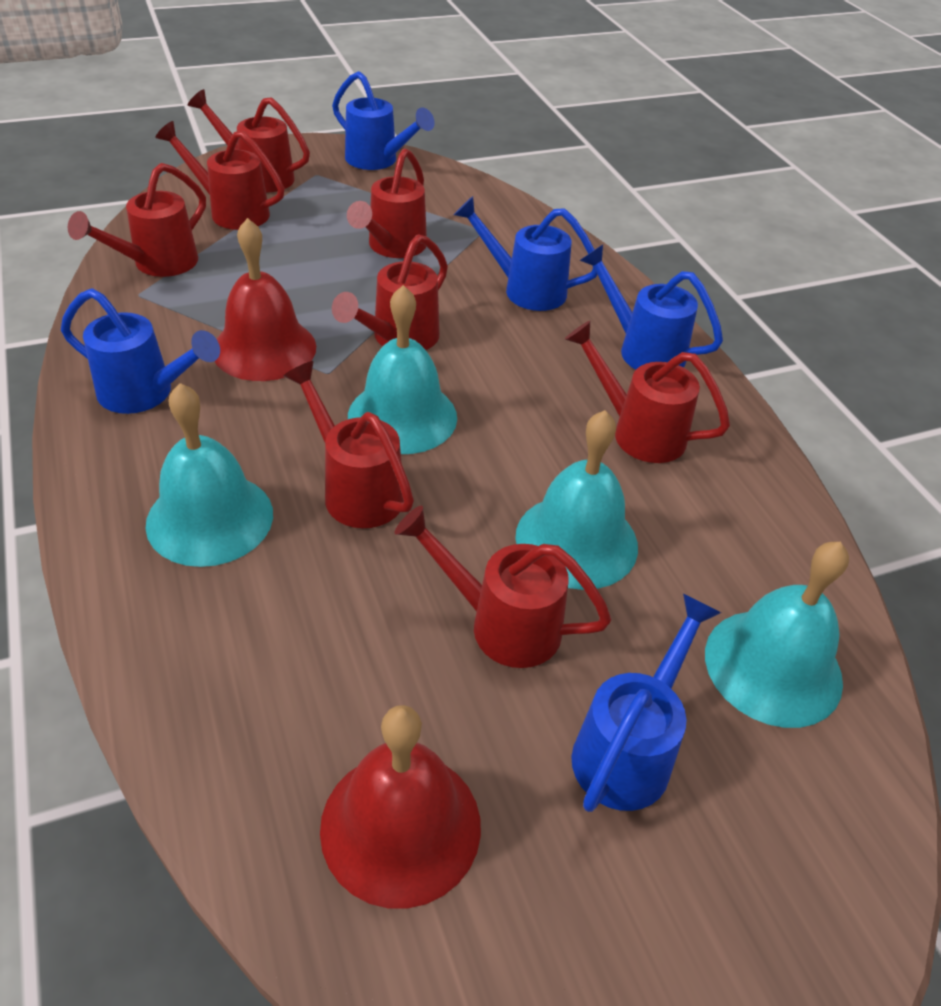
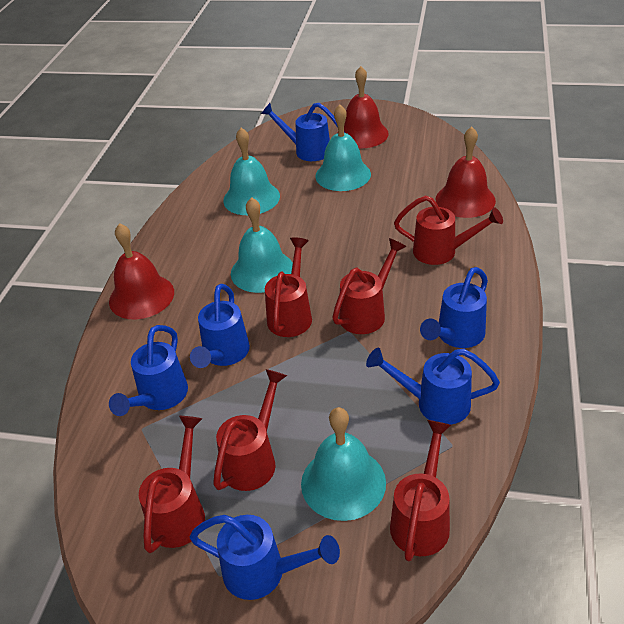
blue watering can: [61,288,220,414] [332,71,435,170] [454,196,597,311] [571,594,721,812] [579,245,723,370] = 5 -> [109,325,188,416] [190,284,250,368] [190,515,340,600] [261,103,345,161] [366,348,500,425] [420,267,488,348] = 6
red bell: [215,218,316,381] [320,705,481,909] = 2 -> [109,223,174,319] [337,66,389,148] [436,127,496,218] = 3
red watering can: [68,163,206,277] [155,121,284,230] [188,89,310,192] [283,361,414,528] [332,234,448,350] [347,149,427,258] [394,506,611,668] [565,321,730,463] = 8 -> [139,416,205,553] [213,369,287,491] [265,237,312,337] [332,238,406,334] [390,420,451,561] [394,196,503,265] = 6

